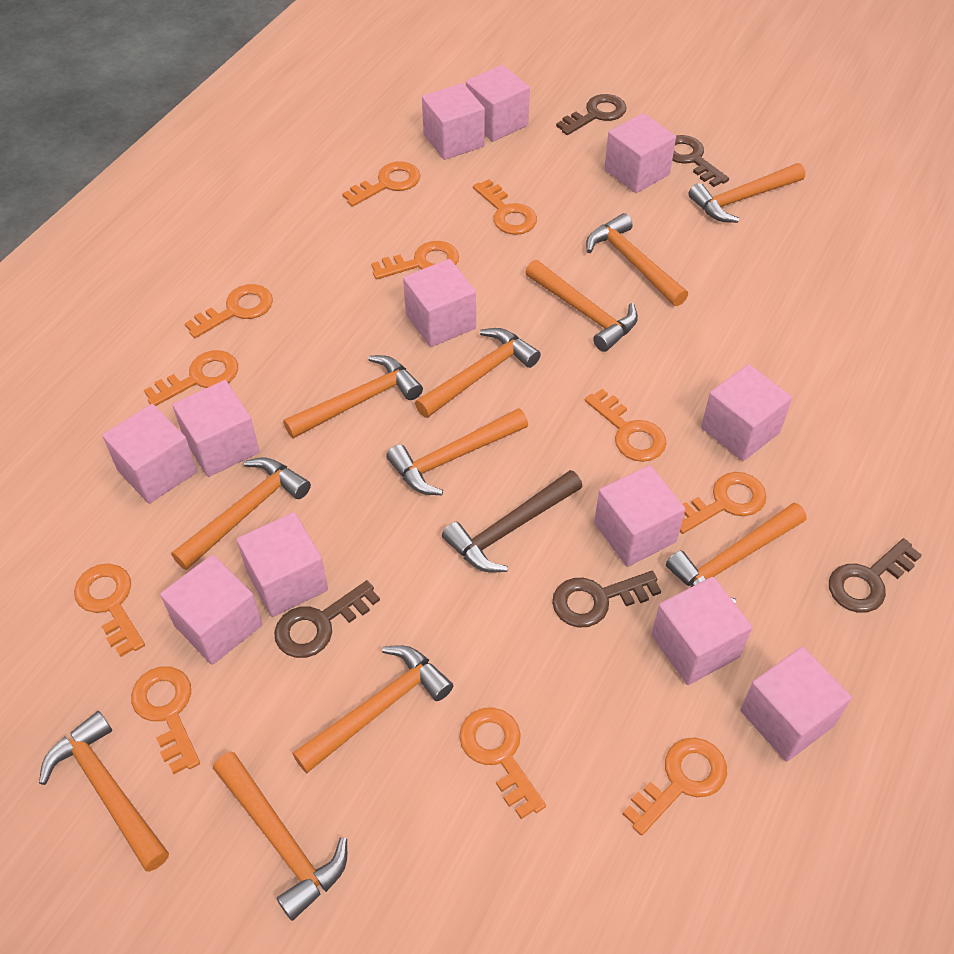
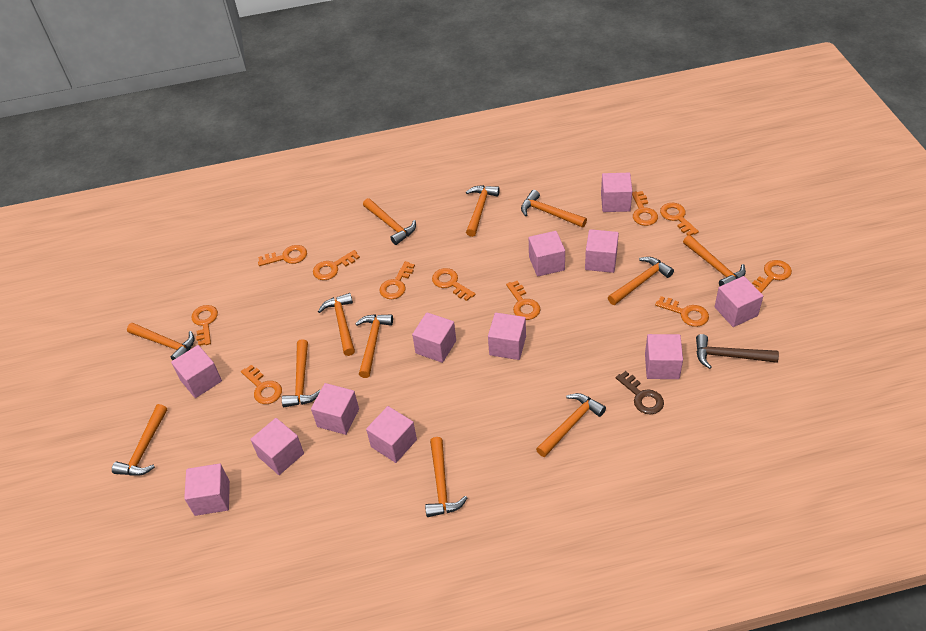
brown key: [274,580,380,658] [552,571,661,627] [556,94,627,135] [672,135,729,187] [829,538,922,613] = 5 -> [616,371,664,415] = 1
orange hammer: [39,711,169,872] [172,457,311,570] [213,751,347,921] [283,355,423,438] [292,645,453,773] [386,408,528,495] [415,328,541,418] [525,260,638,352] [586,213,688,306] [666,503,807,604] [688,163,805,223] = 11 -> [112,404,167,476] [127,323,194,360] [282,339,320,407] [318,293,355,356] [355,314,393,378] [363,198,416,245] [425,437,467,517] [466,185,500,237] [521,190,587,228] [536,393,606,457] [608,257,674,305] [683,235,746,286] = 12

